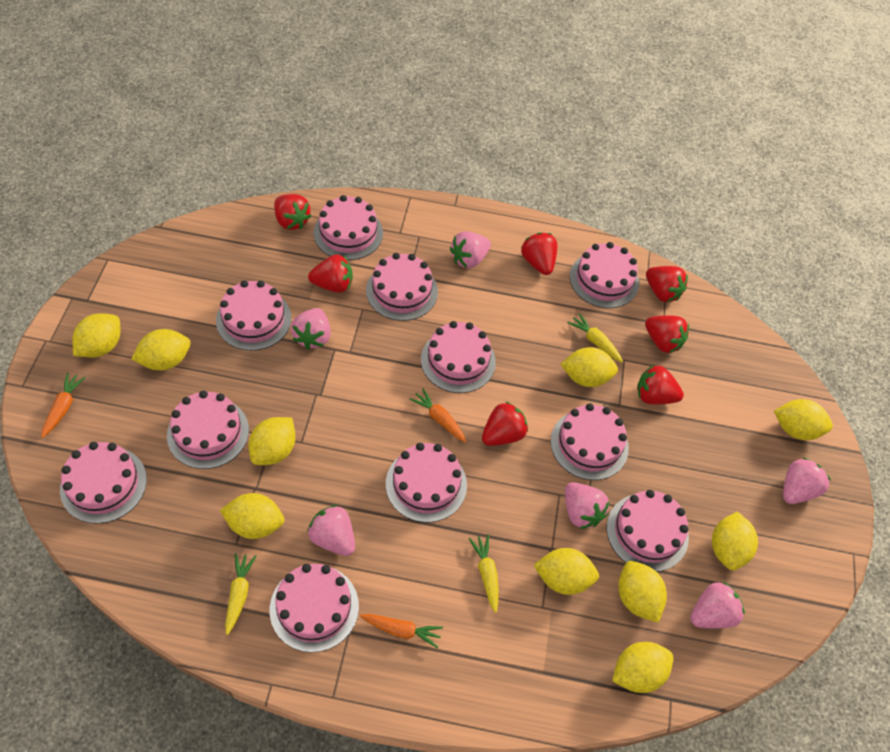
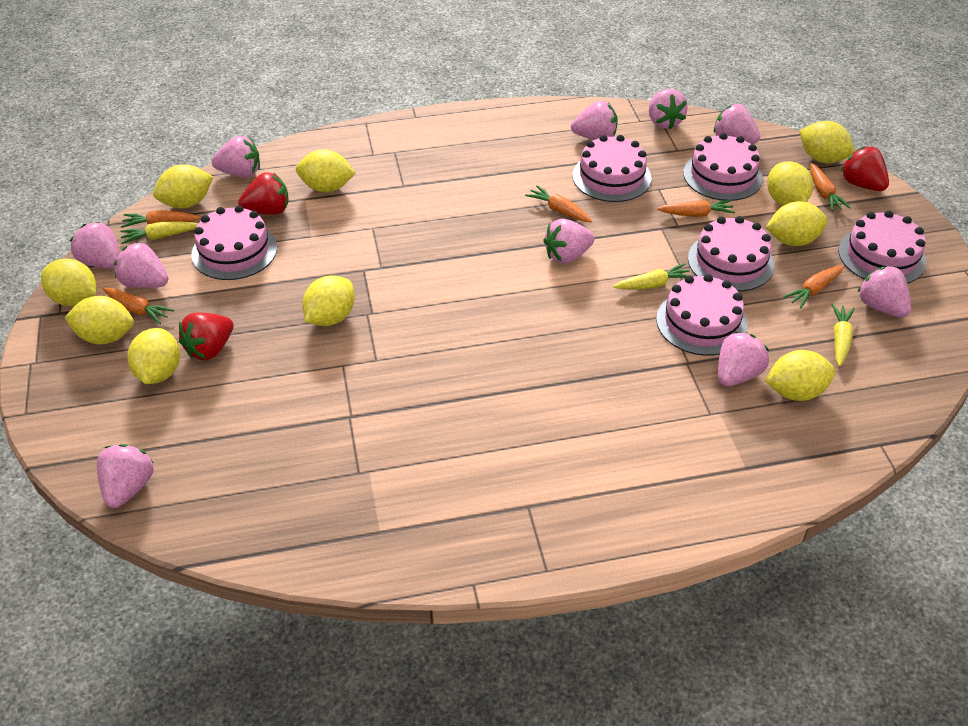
orange carrot: [41,373,86,438] [360,614,443,648] [409,388,467,442] = 3 -> [103,288,174,324] [121,210,201,228] [525,185,592,222] [657,200,735,217] [783,265,844,309] [810,163,851,211] = 6
pink cake: [60,442,147,524] [167,391,249,469] [216,280,291,351] [270,564,359,652] [314,195,383,260] [366,253,438,321] [386,443,467,522] [421,321,496,393] [551,403,629,480] [570,242,639,308] [607,490,689,572] = 11 -> [191,205,277,280] [572,135,652,202] [656,274,748,356] [683,133,763,201] [688,216,774,291] [838,210,926,284] = 6
pink strawberry: [291,308,331,350] [307,505,355,556] [450,231,491,268] [565,482,609,529] [690,582,745,629] [783,457,831,504] = 6 -> [70,222,120,269] [97,444,154,508] [114,242,168,288] [211,136,260,178] [543,219,595,264] [571,101,618,140] [649,89,688,129] [714,104,760,144] [718,332,769,386] [857,266,911,318] = 10
red strawberry: [274,194,311,230] [308,254,353,293] [482,402,528,446] [521,232,558,275] [637,365,684,404] [645,315,689,353] [646,266,688,302] = 7 -> [179,313,234,360] [238,172,288,215] [841,146,889,191] = 3

